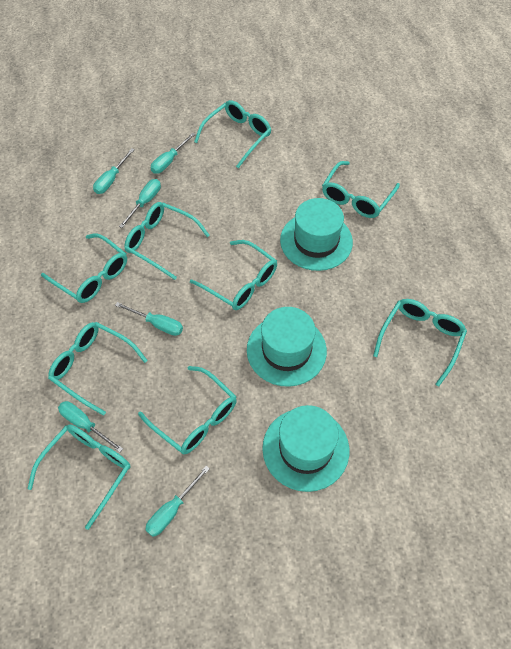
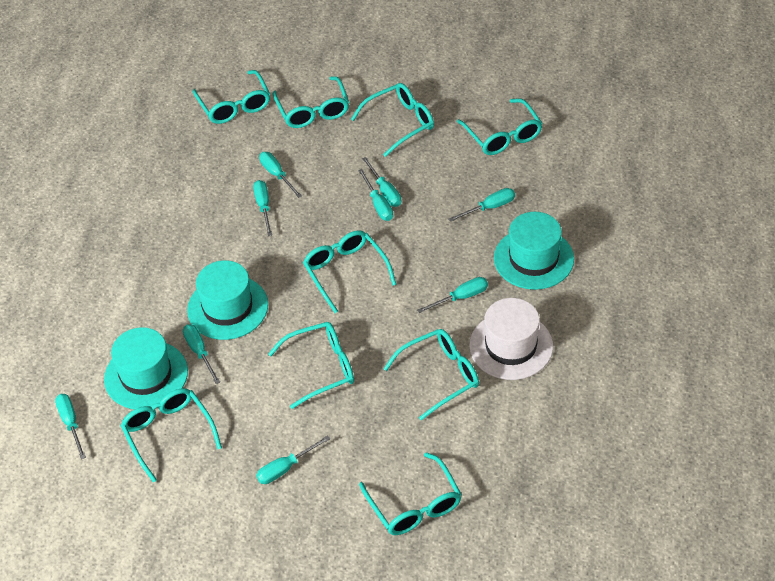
turquoise screwdriver: [58,401,123,452] [93,148,135,194] [115,302,183,336] [119,179,161,228] [145,466,210,537] [151,133,196,174] = 6 -> [55,394,86,459] [183,324,220,384] [253,180,272,236] [256,435,330,484] [259,152,302,198] [358,169,393,221] [362,157,401,207] [417,277,488,313] [449,188,515,222] = 9
white hat: none = 0 -> [469,298,553,380] = 1

